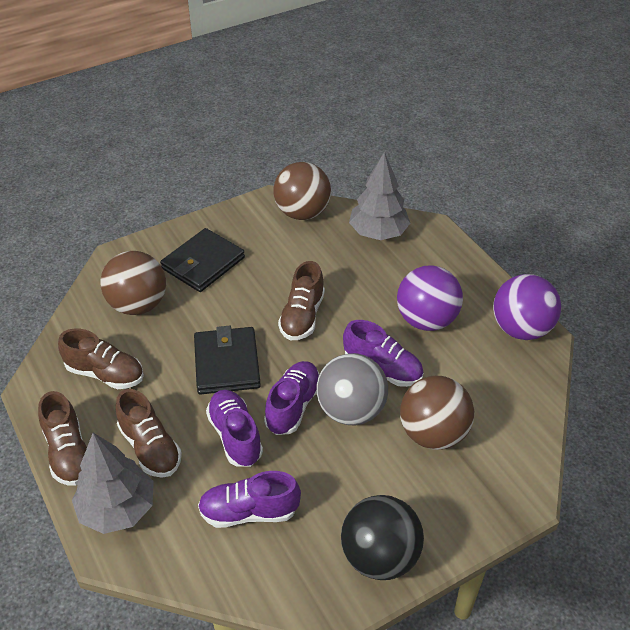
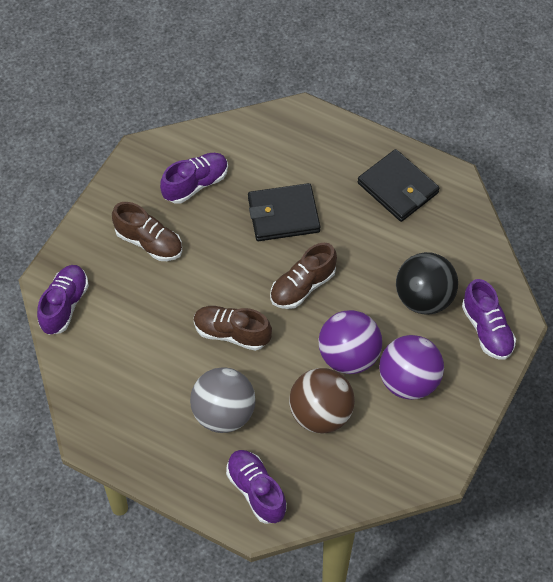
brown ball: [100,251,166,315] [273,162,331,220] [400,376,474,450] = 3 -> [289,368,355,433] = 1
brown shoe: [38,391,87,486] [58,329,144,389] [115,389,182,478] [278,261,325,340] = 4 -> [112,202,182,261] [194,306,272,351] [270,243,337,309] = 3
grey tree: [72,433,154,534] [349,152,410,240] = 2 -> none = 0

